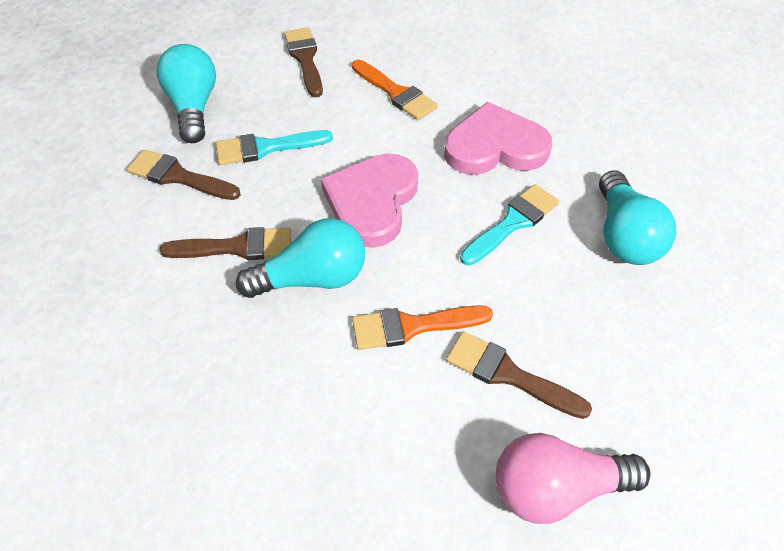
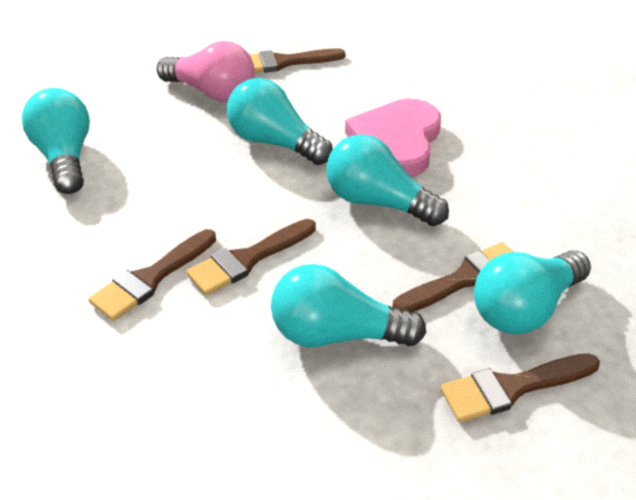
brown brush: [127,149,241,200] [160,227,291,260] [284,27,323,97] [446,331,592,419] = 4 -> [88,229,216,321] [186,219,316,296] [250,48,345,73] [392,242,513,313] [440,353,600,422] = 5
orange brush: [352,60,438,120] [352,305,493,350] = 2 -> none = 0
pink heart: [321,153,418,248] [444,102,552,175] = 2 -> [345,98,441,177] = 1
turquoise brush: [216,130,333,165] [460,184,559,265] = 2 -> none = 0
turquoise light bulb: [157,44,216,143] [236,218,365,298] [599,170,677,265] = 3 -> [22,88,90,194] [227,78,333,165] [271,264,426,347] [326,134,449,226] [474,250,591,334] = 5

